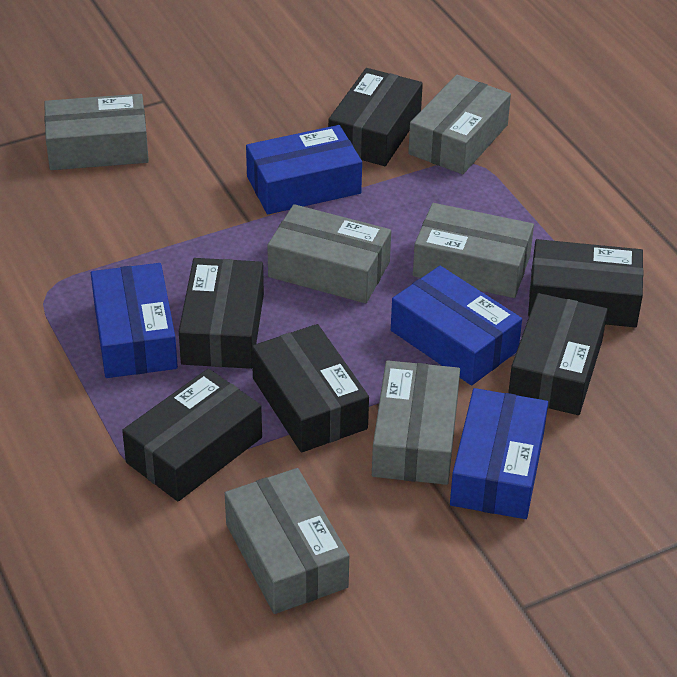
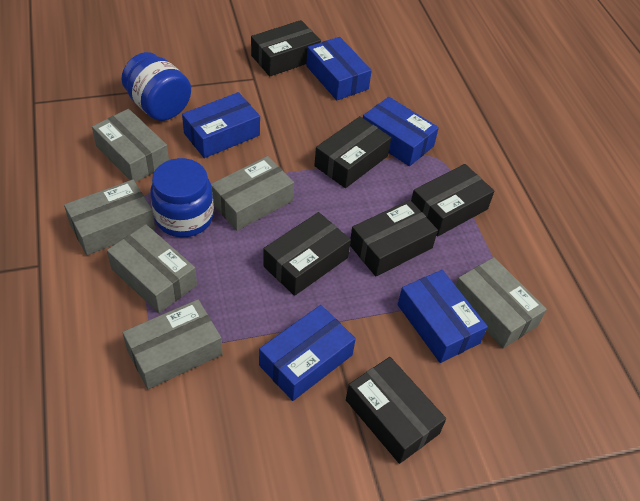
blue box: [91,263,178,378] [246,125,362,214] [391,266,522,386] [450,388,548,519] = 4 -> [182,92,260,158] [259,305,356,401] [306,37,372,100] [363,97,439,166] [398,270,488,363] = 5
blue jar: none = 0 -> [121,52,191,121] [150,158,214,237] = 2

